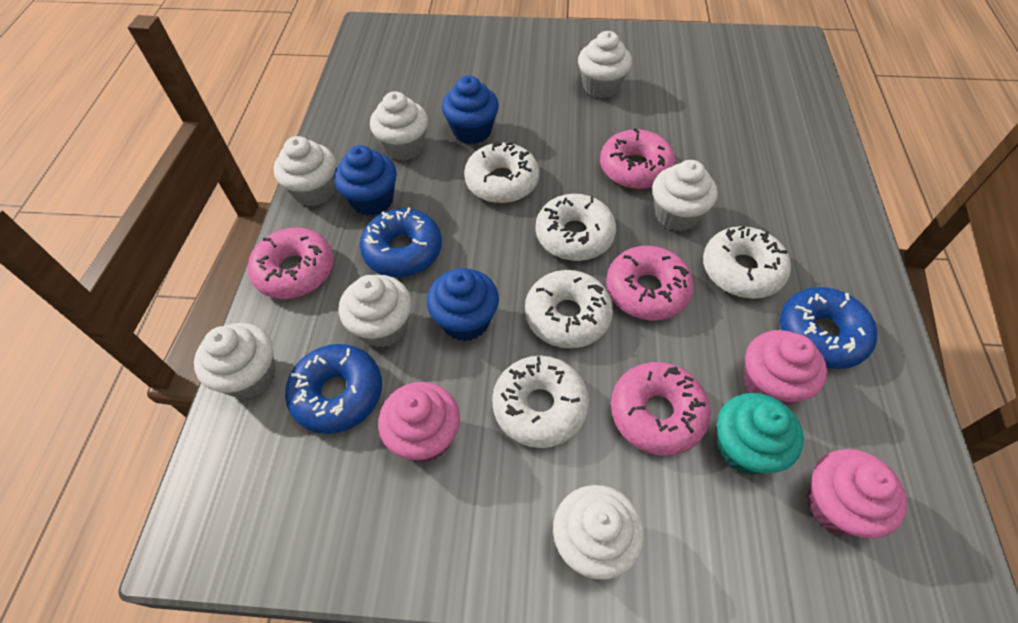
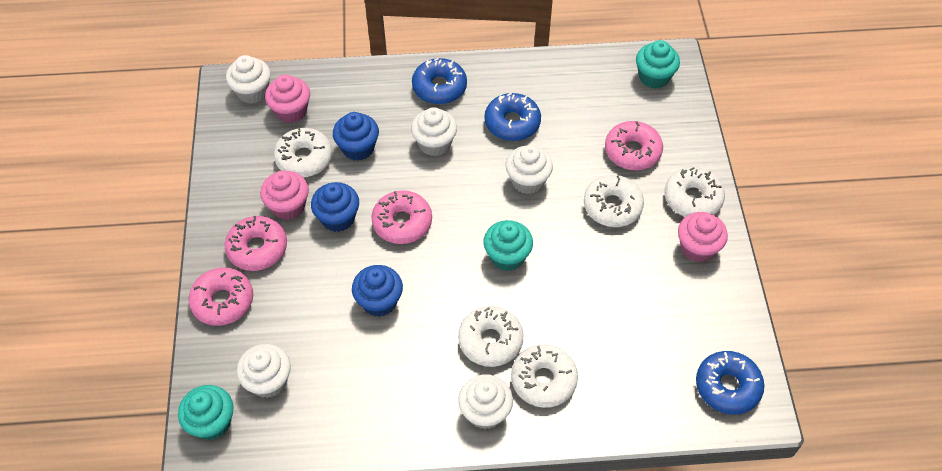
turquoise cupcake: [717,393,804,475] = 1 -> [178,385,234,440] [483,220,533,271] [636,40,680,89] = 3
white cupcake: [194,323,276,399] [273,136,336,206] [339,275,412,348] [370,91,428,161] [553,485,644,580] [578,31,632,98] [652,160,718,231] = 7 -> [226,55,271,104] [237,344,291,398] [411,107,457,156] [458,374,513,429] [506,145,553,194] = 5

